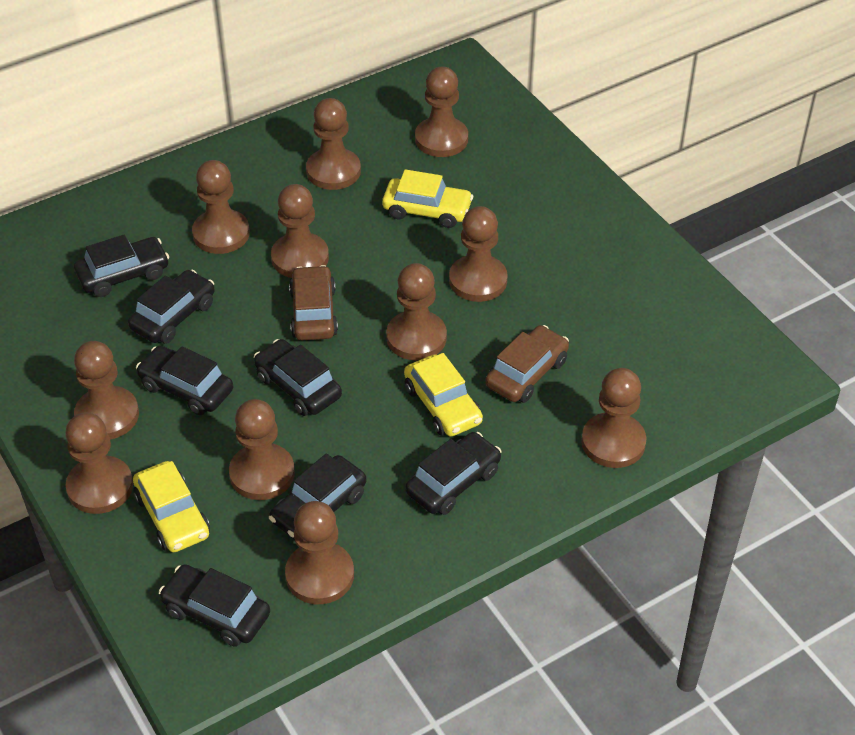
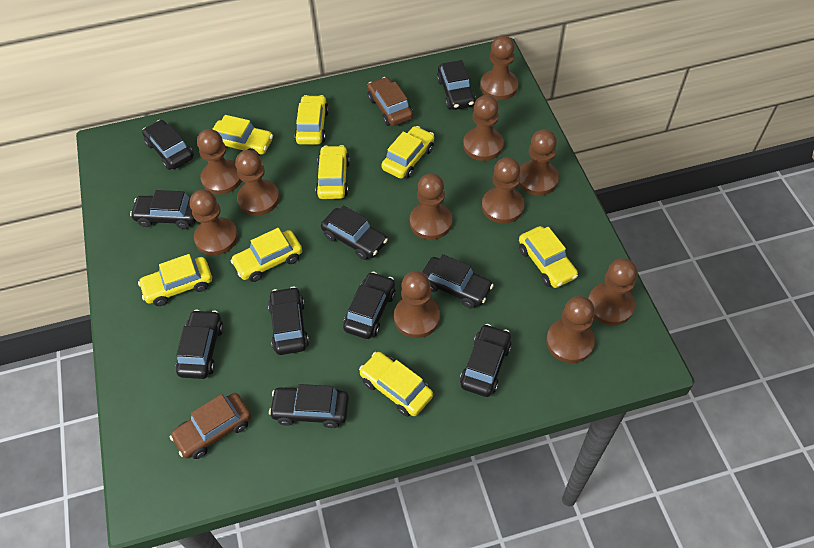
black car: [74,235,169,297] [128,270,215,344] [136,346,233,415] [159,564,270,647] [254,339,342,416] [269,453,366,540] [405,432,501,515] = 7 -> [130,190,196,229] [142,120,194,170] [176,310,223,379] [268,286,309,355] [269,384,349,428] [321,206,388,260] [343,272,395,339] [422,254,494,309] [437,60,476,110] [460,324,511,397] = 10
yellow car: [133,461,210,552] [382,169,473,228] [404,353,483,436] = 3 -> [138,254,212,306] [212,115,273,155] [230,228,302,282] [294,95,329,145] [315,145,350,199] [359,352,433,417] [381,126,434,179] [519,226,578,288] = 8

